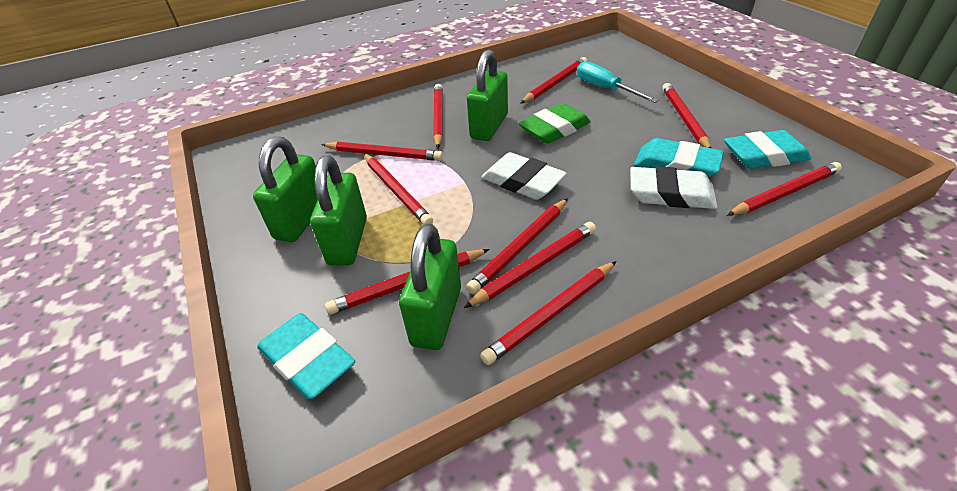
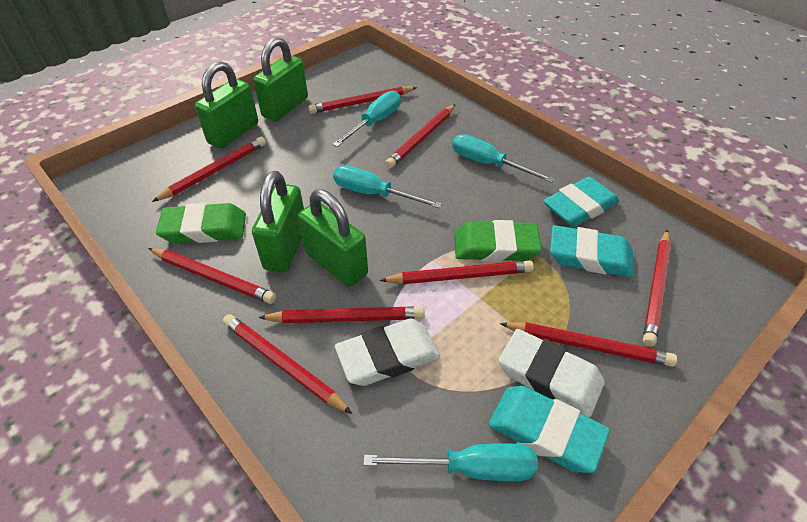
green eraser: [519,103,591,144] = 1 -> [156,203,246,243] [455,220,542,262] = 2
red pencil: [321,141,443,161] [325,249,490,315] [364,153,433,225] [433,84,443,149] [464,222,596,308] [466,198,568,294] [480,261,617,365] [520,57,587,104] [662,83,711,148] [727,162,842,216] = 10 -> [148,248,276,304] [152,137,266,202] [223,314,352,414] [258,306,425,323] [308,86,417,114] [379,261,534,284] [385,104,456,168] [500,322,677,367] [643,230,671,347] = 9
turquoise screwdriver: [577,61,659,103] = 1 -> [332,91,401,147] [333,166,442,208] [363,443,538,481] [452,134,555,183] = 4

